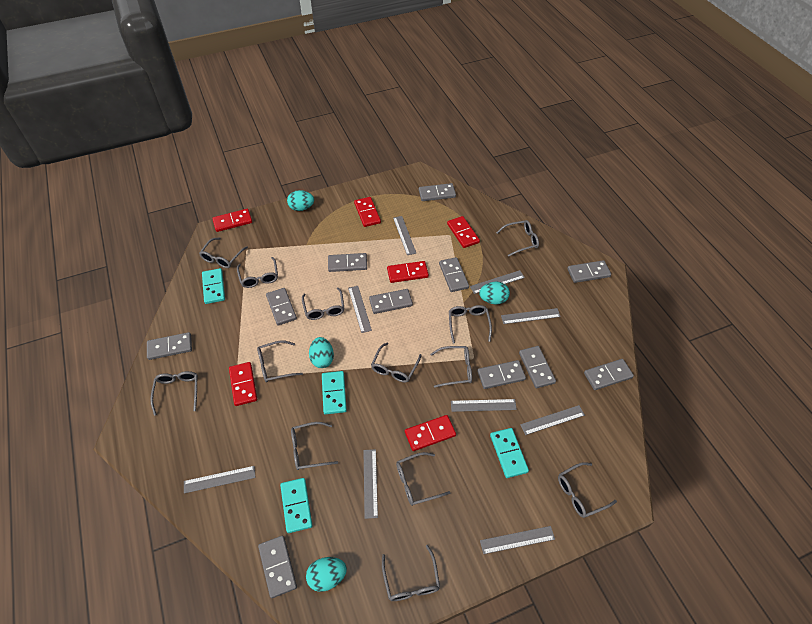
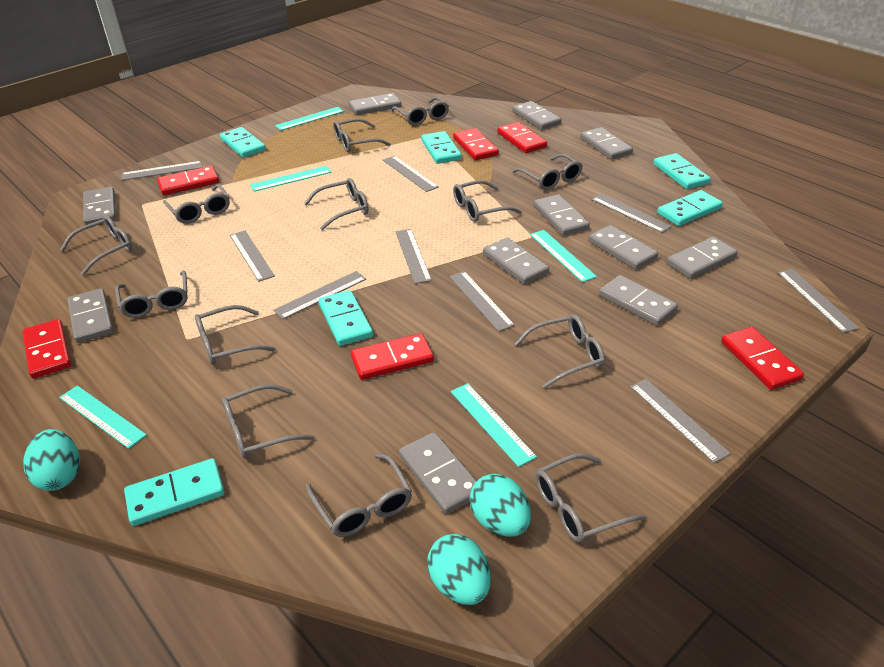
turquoise domino: [202,268,225,304] [280,478,313,533] [322,371,347,414] [490,428,529,478] = 4 -> [124,458,225,526] [220,127,266,158] [318,290,373,346] [421,131,462,164] [653,153,711,189] [657,190,723,226] = 6
turquoise egg: [287,190,314,211] [306,557,347,592] [309,337,334,368] [479,282,510,304] = 4 -> [23,429,80,491] [427,534,491,605] [470,474,531,537] = 3
turquoise ruler: none = 0 -> [59,385,147,449] [250,166,331,192] [275,107,344,131] [451,383,537,467] [530,230,597,282] = 5

